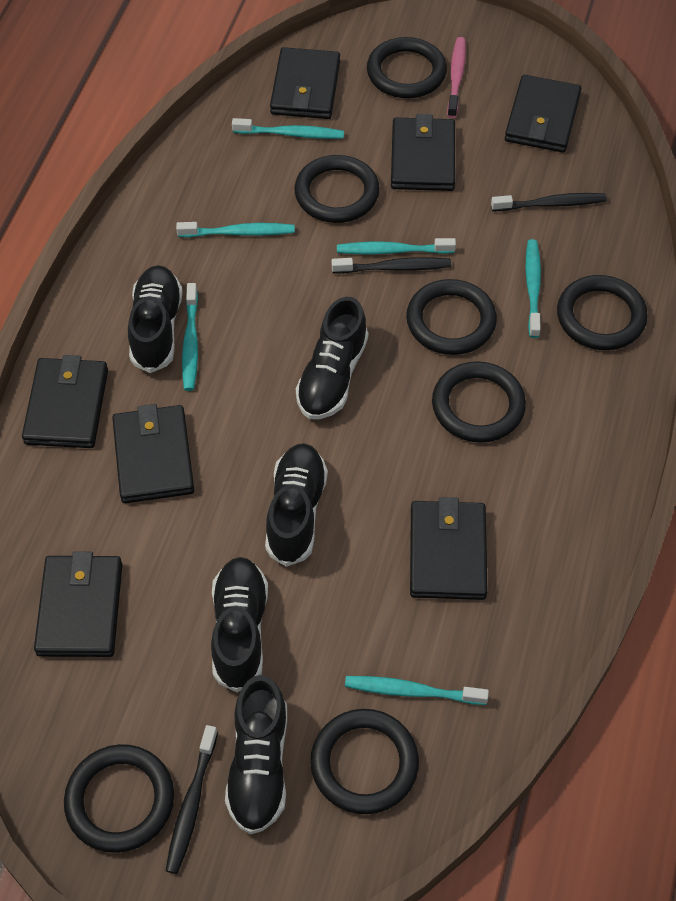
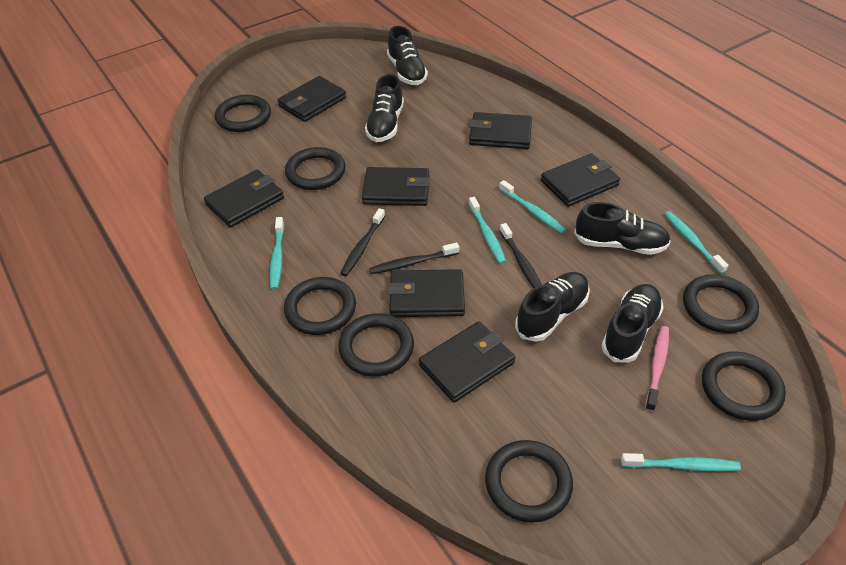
turquoise toothbrush: [176,222,295,237] [182,283,198,391] [232,118,344,139] [337,238,456,254] [345,676,489,705] [526,239,541,338] = 6 -> [270,217,284,290] [469,197,506,264] [499,180,566,234] [621,453,741,471] [664,211,728,274] = 5

